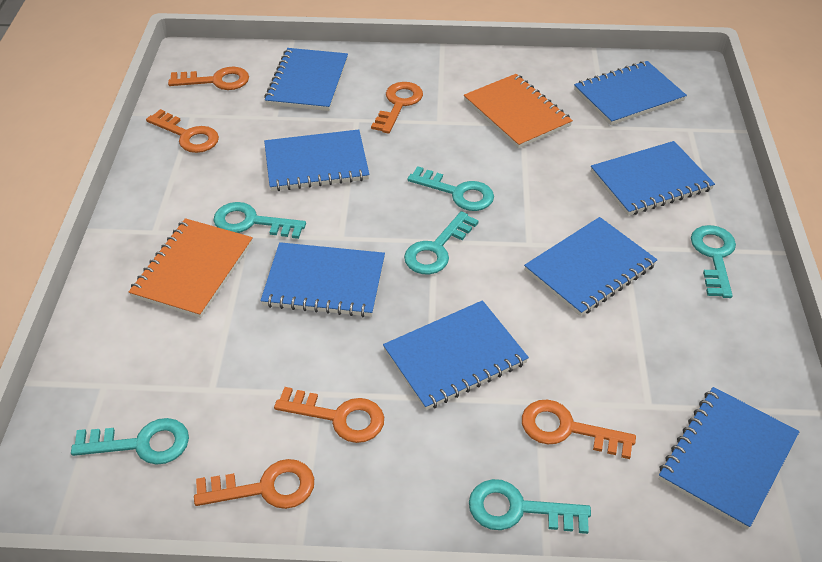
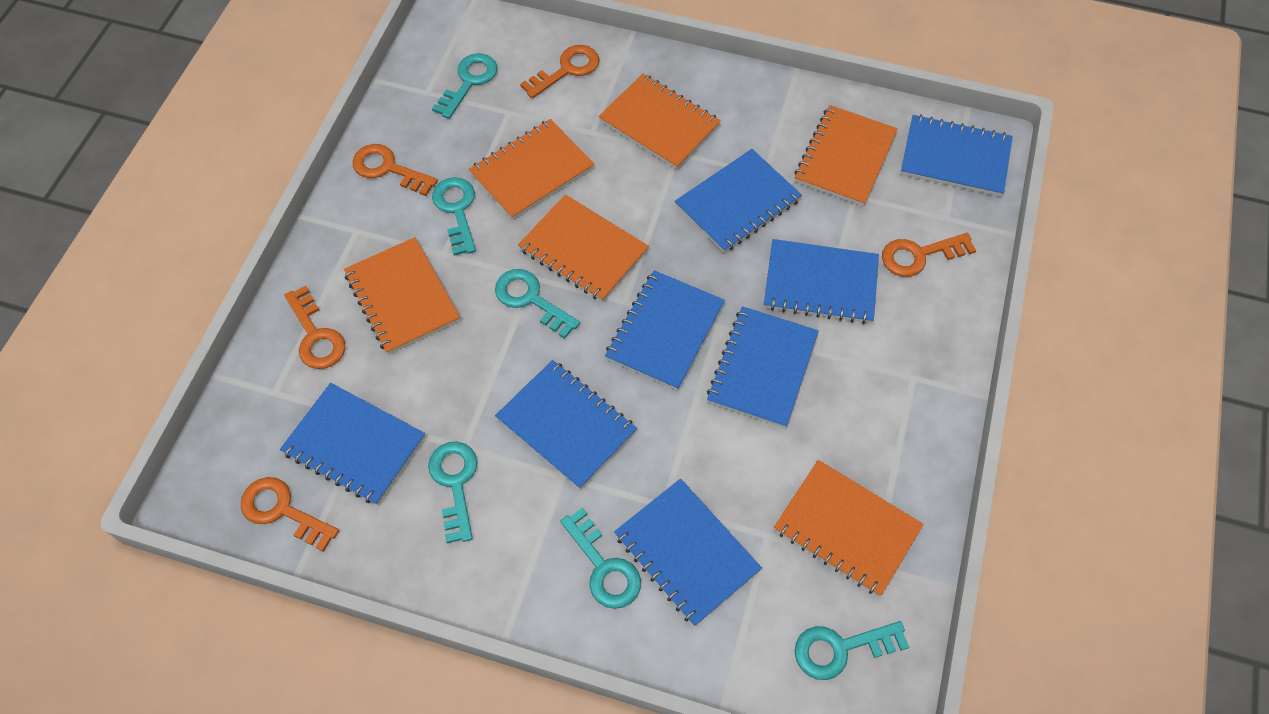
orange key: [146,109,219,153] [168,67,249,90] [194,459,314,509] [274,387,384,443] [371,82,423,134] [522,400,636,459] = 6 -> [241,477,339,552] [284,285,346,369] [353,144,438,196] [520,45,600,98] [882,233,976,277] = 5
orange notebook: [129,218,253,318] [464,74,573,149] = 2 -> [344,237,460,355] [469,119,594,220] [518,194,649,302] [598,74,721,169] [774,460,924,597] [794,105,898,206] = 6

